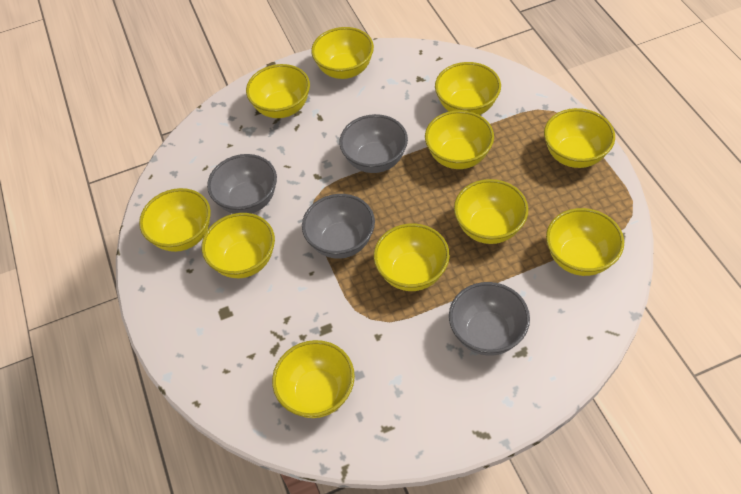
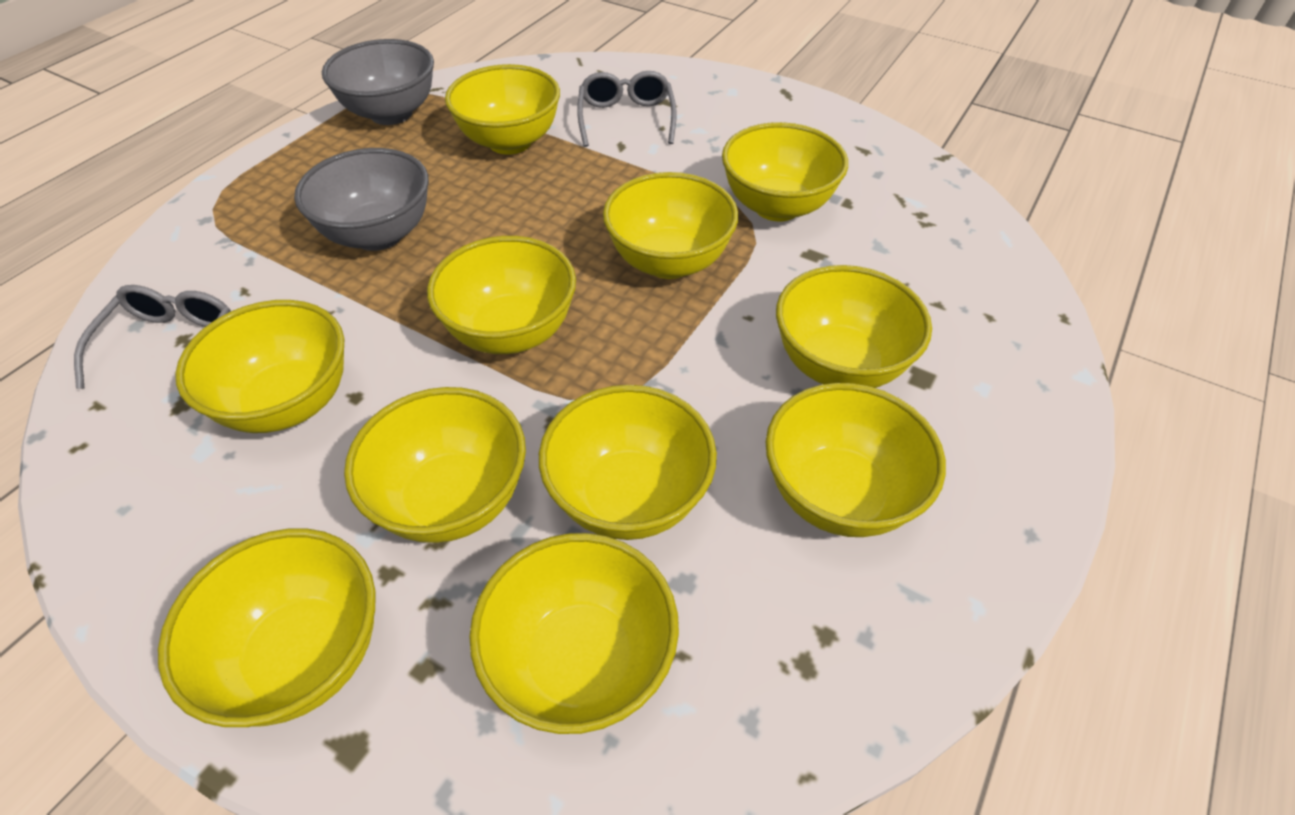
grey bowl: [207,154,277,214] [302,194,375,259] [339,114,408,173] [449,282,530,356] = 4 -> [294,148,429,251] [322,39,434,125] = 2
grey glasses: none = 0 -> [74,285,231,389] [577,71,677,147] = 2

